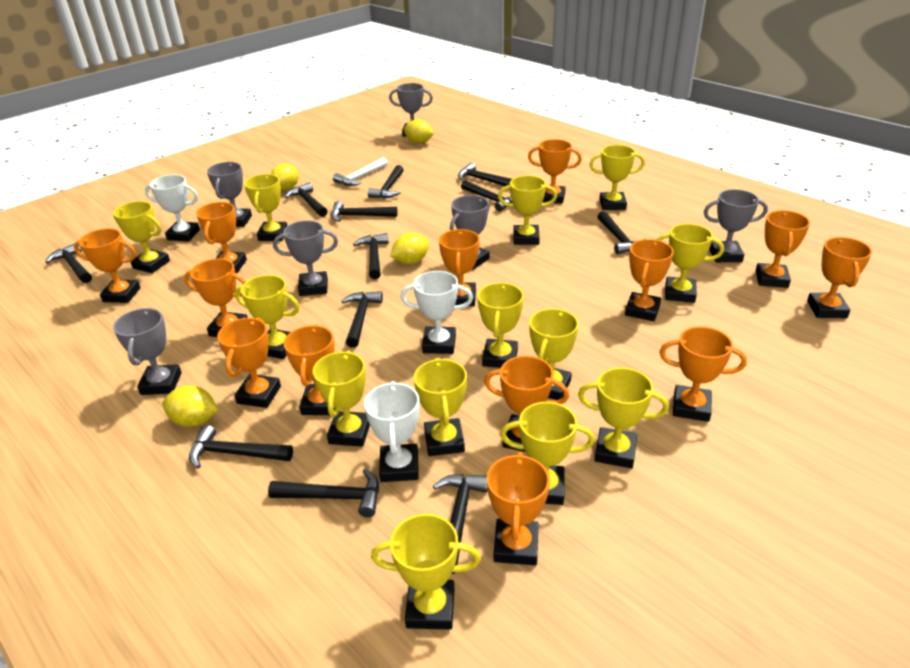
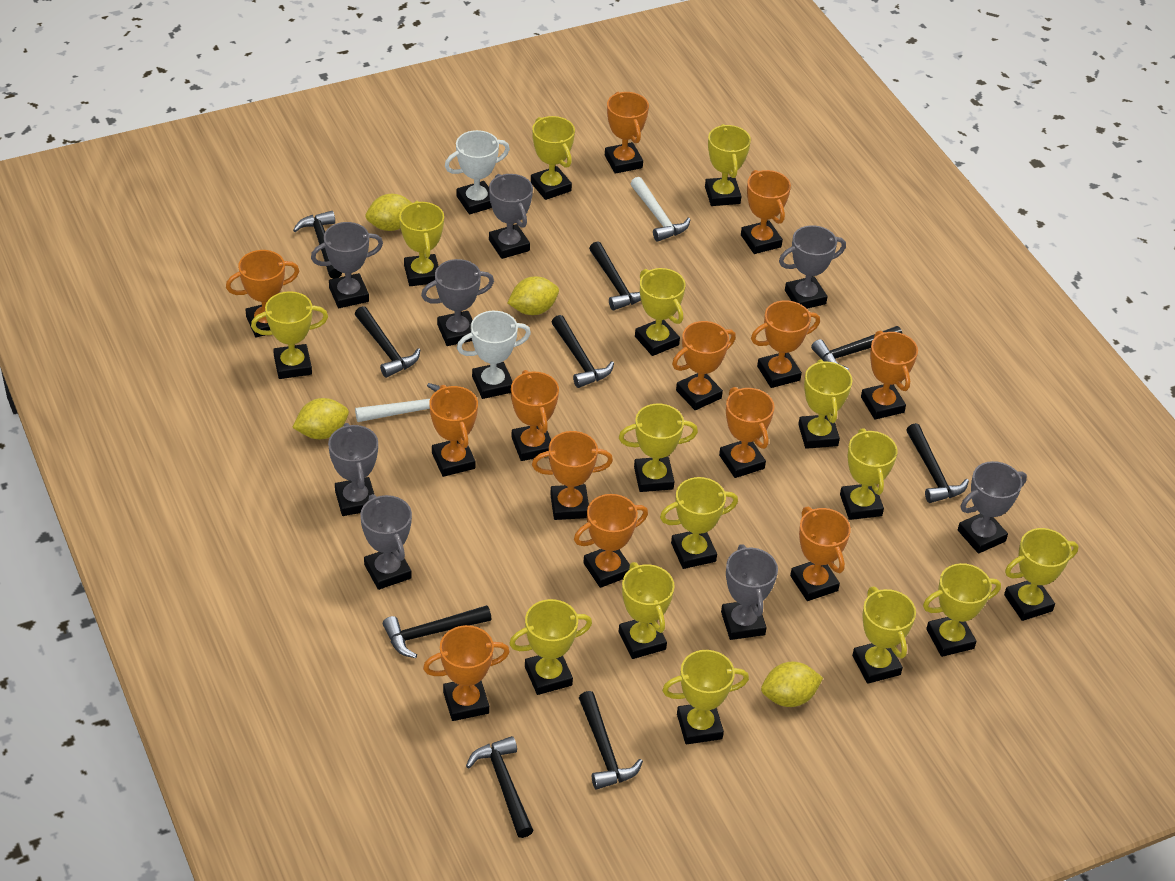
black hammer: [45,243,92,283] [189,425,293,469] [268,469,379,517] [285,182,327,217] [331,201,398,222] [341,291,383,348] [353,233,389,279] [368,165,404,198] [433,474,488,574] [458,163,512,186] [461,180,512,212] [597,211,646,254] = 12 -> [293,211,342,279] [355,306,420,378] [383,605,491,658] [466,736,534,838] [552,315,614,388] [579,691,643,790] [589,241,641,310] [811,326,903,371] [906,423,969,503] = 9
grey trophy: [113,308,181,395] [207,162,252,227] [273,220,338,296] [389,83,433,136] [450,195,490,270] [704,189,768,262] = 6 -> [311,222,383,308] [328,423,378,516] [360,494,412,590] [421,259,494,346] [489,174,533,259] [721,544,778,640] [779,225,846,309] [958,461,1027,554] = 8
white hammer: [333,157,388,186] = 1 -> [355,383,440,422] [630,177,691,242] = 2
white trophy: [145,175,200,242] [364,381,420,482] [400,271,473,354] = 3 -> [445,130,510,214] [457,311,531,399] = 2
yellow trophy: [113,201,170,273] [235,275,299,359] [244,174,287,241] [313,351,370,447] [371,514,481,630] [414,358,467,456] [477,283,524,368] [498,175,557,245] [500,402,595,505] [529,308,579,400] [578,368,669,468] [589,145,645,210] [656,224,724,303] = 13 -> [251,291,328,379] [399,201,444,286] [509,599,592,695] [531,116,575,200] [619,404,698,492] [619,562,674,659] [635,268,686,356] [660,477,738,569] [662,650,749,744] [705,124,751,206] [798,359,853,449] [840,428,898,520] [852,587,916,684] [923,563,1001,657] [1004,528,1079,621] = 15

